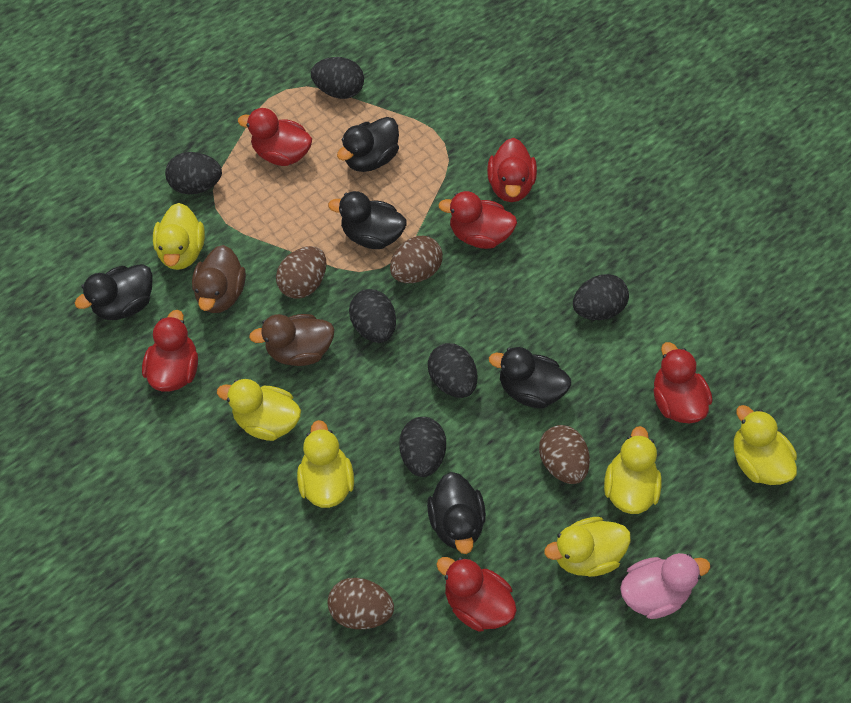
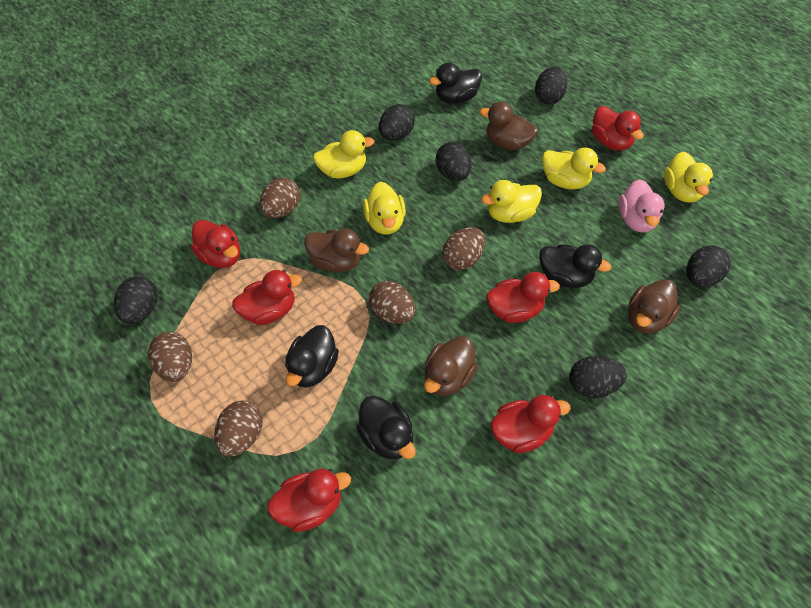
black duck: [75,264,153,320] [328,191,407,249] [337,117,399,172] [427,472,486,554] [489,347,571,408] = 5 -> [285,325,339,388] [356,396,416,459] [429,63,482,104] [539,244,611,288] = 4
brown duck: [192,245,246,313] [249,314,334,366] = 2 -> [304,228,369,272] [424,336,478,396] [480,102,538,150] [628,279,680,334] = 4
brown egg: [276,246,327,299] [328,578,394,629] [390,236,443,283] [539,425,590,484] = 4 -> [148,332,192,382] [214,400,263,457] [260,178,300,218] [369,281,415,324] [442,227,485,270] = 5
yellow duck: [153,203,205,270] [217,379,301,441] [297,420,354,508] [544,517,631,577] [604,426,662,514] [734,405,797,485] = 6 -> [313,130,374,179] [363,182,406,235] [481,180,542,223] [542,148,606,190] [664,151,713,203] = 5

